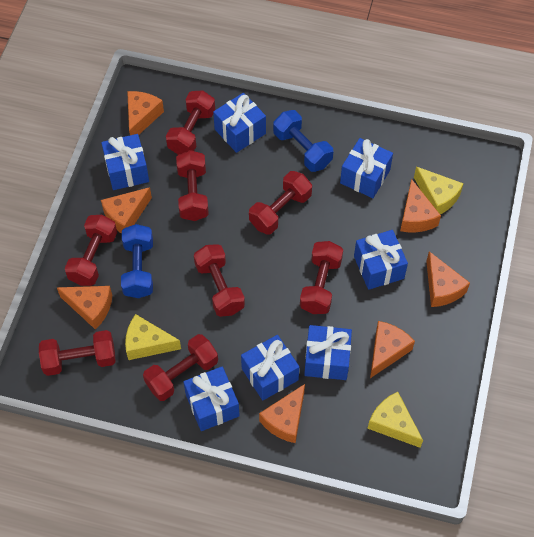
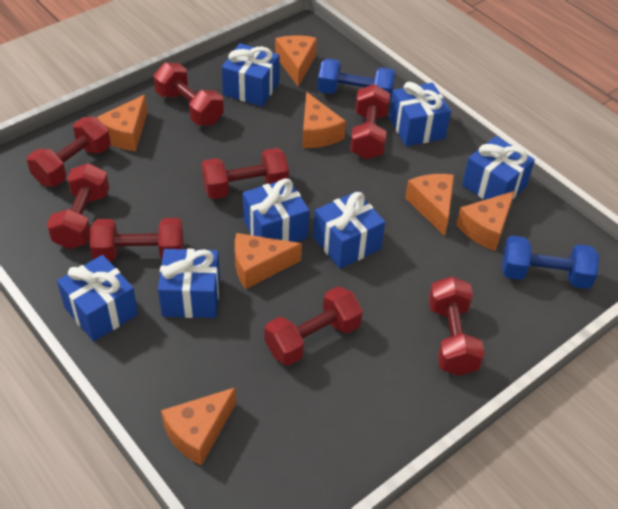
yellow cheese: [125,314,181,360] [367,392,423,448] [414,167,464,214] = 3 -> none = 0

